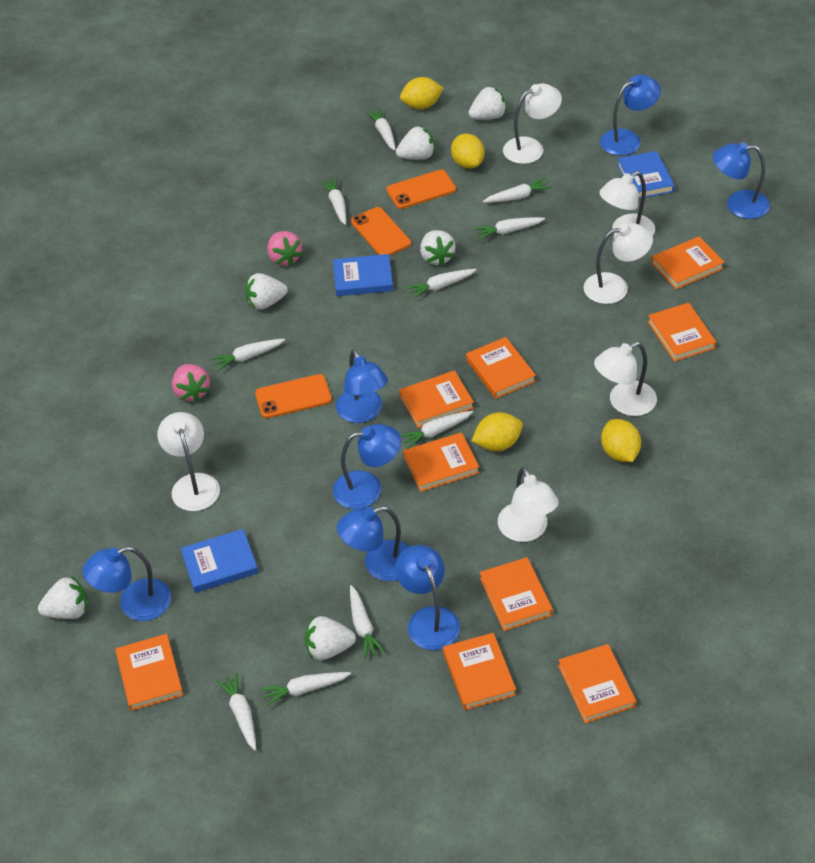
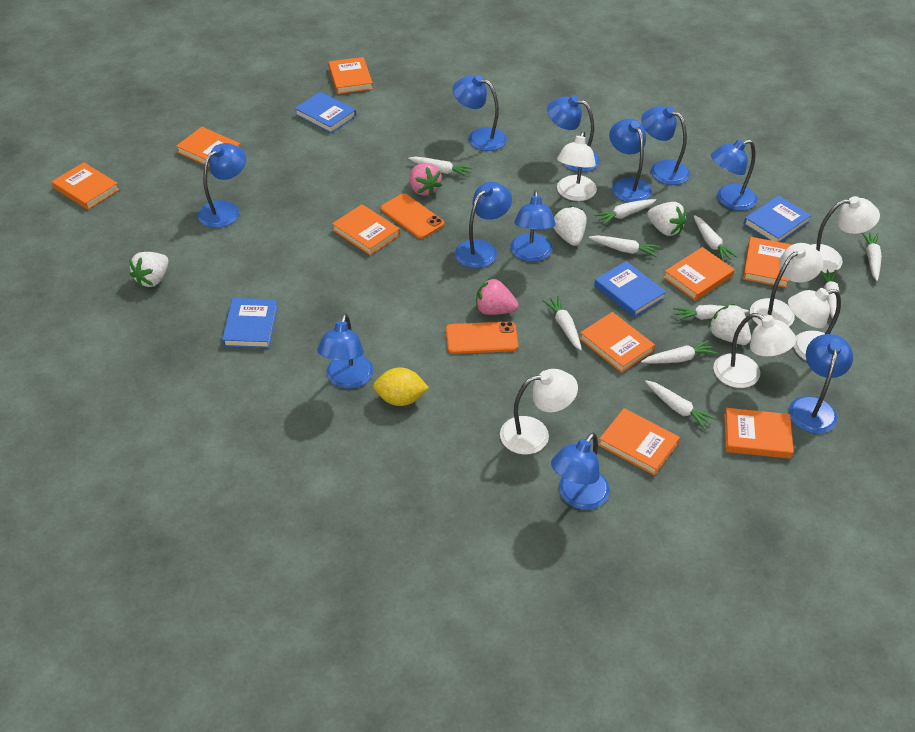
blue book: [181,529,258,593] [333,254,393,296] [617,151,675,199] = 3 -> [222,298,278,348] [295,92,356,133] [594,261,666,317] [744,195,811,242] = 4
blue lamp: [82,546,171,621] [333,424,401,509] [336,349,388,423] [337,506,410,581] [395,545,460,650] [600,75,661,156] [713,142,770,219] = 7 -> [198,143,246,228] [317,313,373,389] [452,75,507,151] [455,182,512,268] [510,190,556,262] [547,96,600,172] [551,433,610,510] [609,119,652,202] [641,106,690,185] [711,139,757,211] [788,334,853,434] = 11
orange phone: [255,374,332,418] [351,207,411,256] [387,169,456,209] = 3 -> [381,193,444,239] [446,321,519,354] = 2
white strawberry: [38,576,88,619] [245,273,288,310] [305,616,356,660] [396,126,435,160] [420,230,455,266] [469,86,507,120] = 6 -> [129,252,169,287] [553,206,587,246] [647,202,687,236] [708,304,751,345] = 4
yellow lemon: [400,77,443,109] [451,133,485,169] [472,412,523,451] [601,419,641,462] = 4 -> [373,367,429,406] = 1

